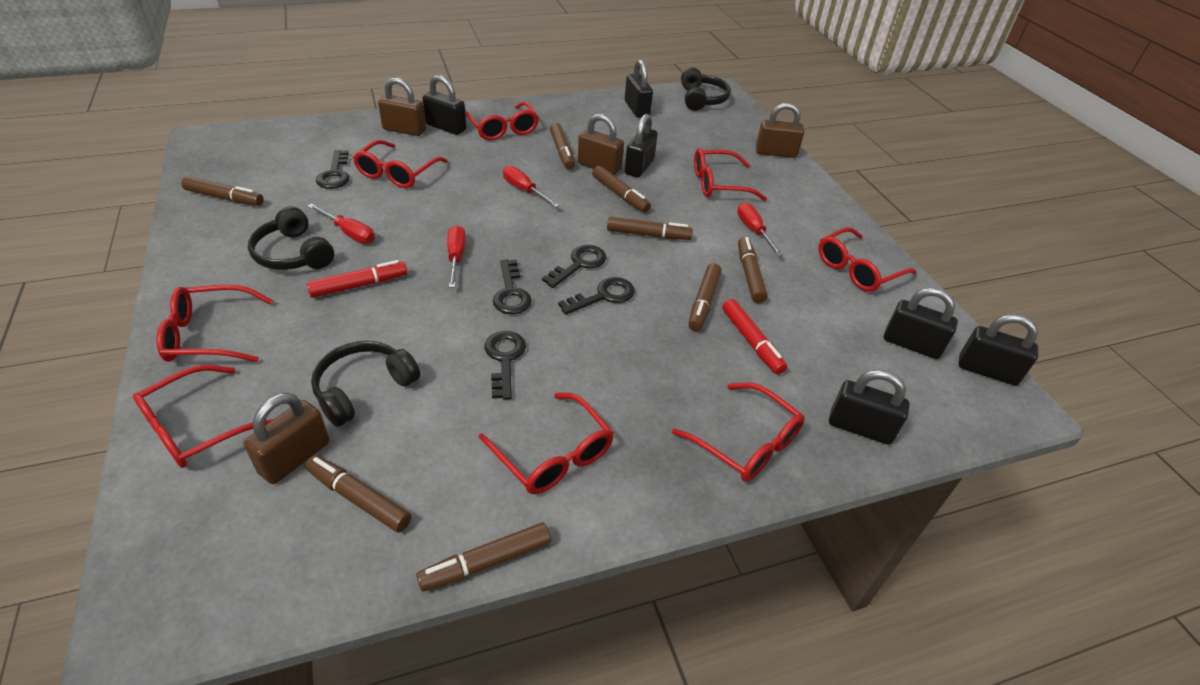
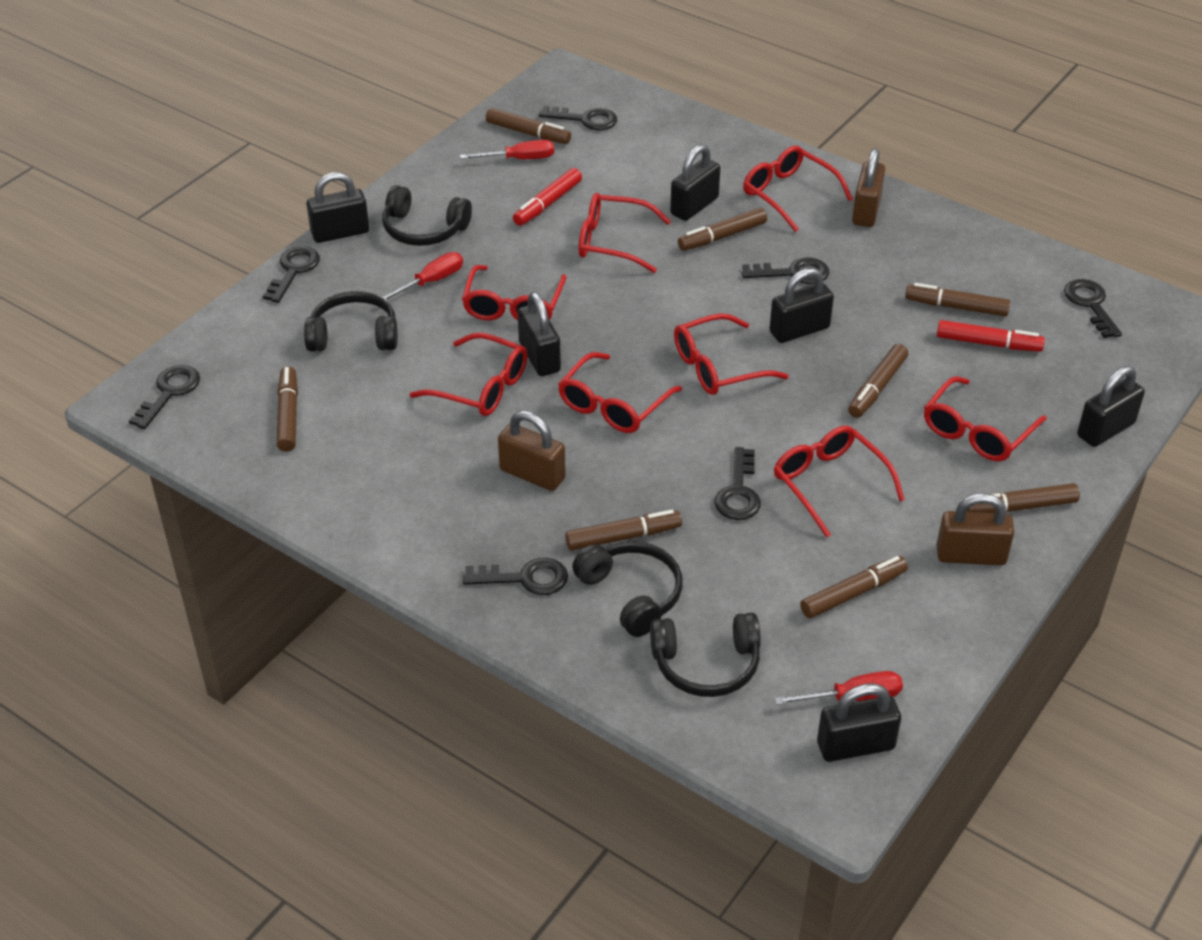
black headphones: [248,206,334,270] [311,341,420,427] [681,68,731,111] = 3 -> [304,291,398,352] [382,185,472,246] [572,541,683,637] [650,613,761,697] = 4
black key: [316,150,350,189] [485,331,526,400] [493,259,532,314] [542,245,606,288] [558,277,635,315] = 5 -> [129,365,200,429] [263,246,320,303] [463,558,568,595] [539,106,617,131] [714,447,761,520] [742,257,829,284] [1064,279,1122,338] = 7
brown padlock: [243,393,330,484] [378,77,426,136] [578,114,624,175] [756,103,804,158] = 4 -> [498,411,566,491] [852,148,885,227] [937,493,1014,565] = 3
red screwdriver: [308,204,375,243] [447,225,466,288] [503,166,559,208] [737,202,783,256] = 4 -> [382,252,463,300] [460,140,554,159] [775,671,903,705] = 3

